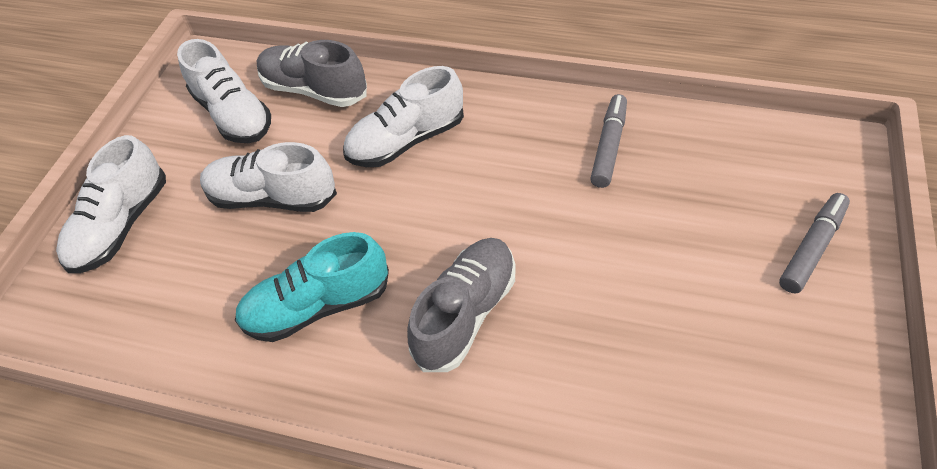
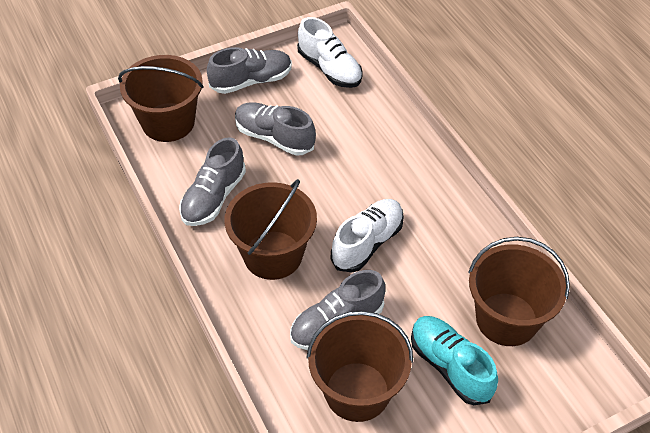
brown bucket: none = 0 -> [118,55,204,142] [225,179,317,280] [307,311,413,422] [468,237,570,346] = 4
grey marker: [590,94,627,188] [779,193,850,293] = 2 -> none = 0
grey shoe: [256,40,367,107] [407,238,515,372] = 2 -> [179,137,246,226] [207,47,292,94] [235,102,316,156] [290,270,385,350] = 4
white shoe: [56,135,166,273] [177,39,271,143] [200,142,337,212] [343,66,464,167] = 4 -> [297,17,363,88] [331,199,404,273] = 2

